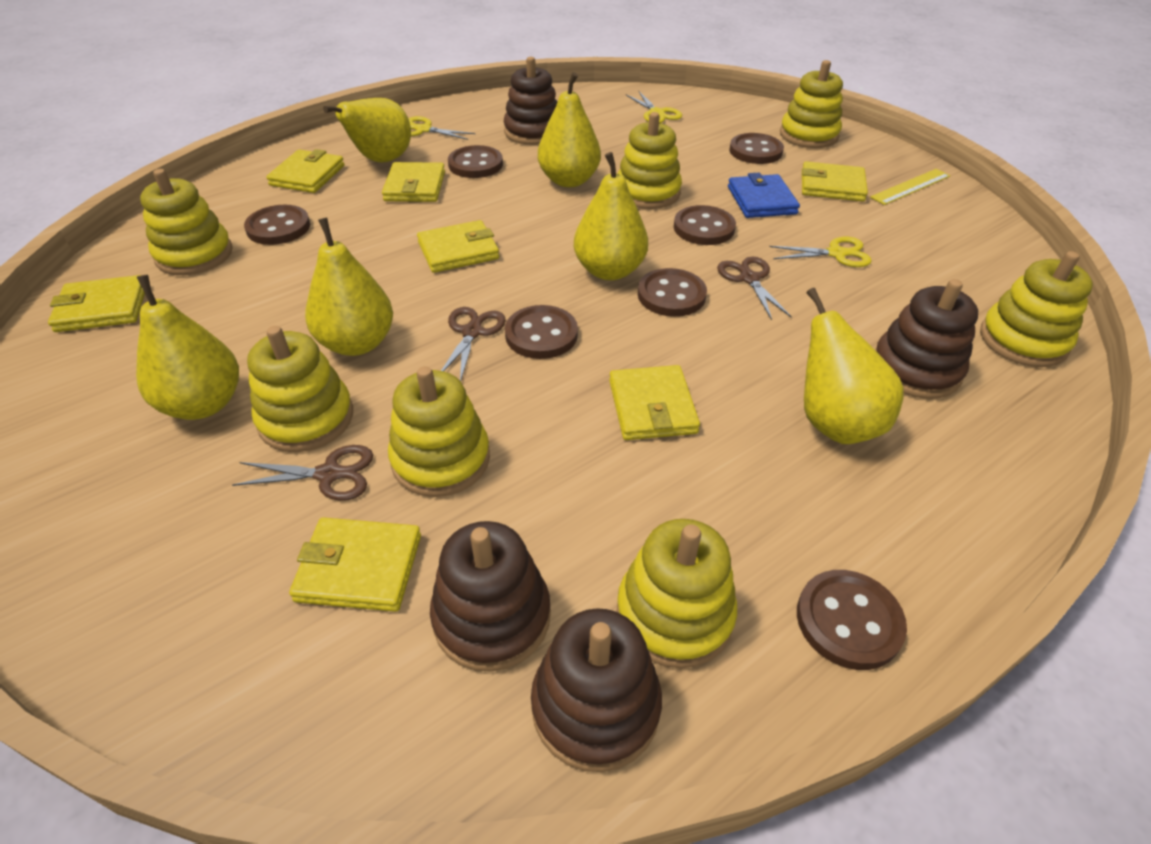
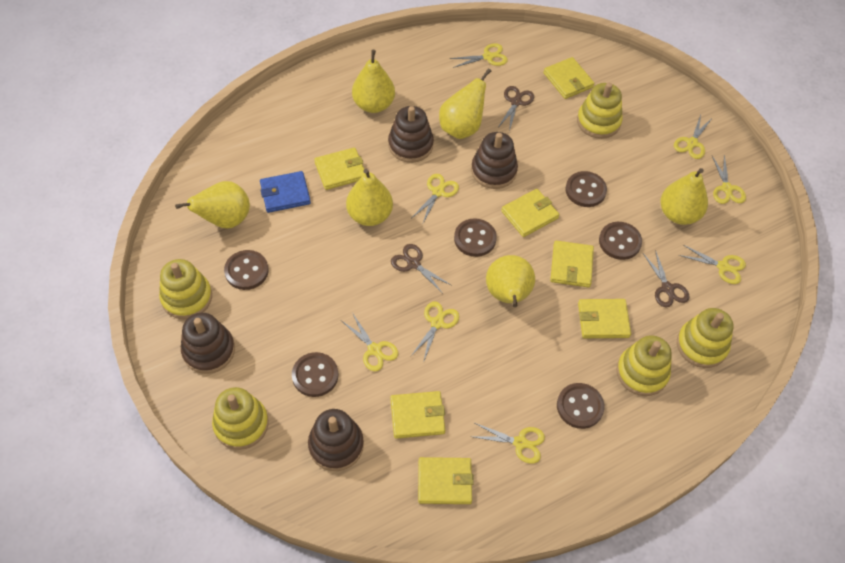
brown button: [244,205,310,245] [448,145,503,178] [505,305,578,359] [638,268,707,317] [674,205,736,245] [729,133,784,164] [797,570,907,670] = 7 -> [224,250,269,290] [292,352,338,397] [454,218,497,257] [557,383,605,429] [565,171,607,207] [599,222,642,260] = 6
yellow ruler: [870,169,950,205] = 1 -> none = 0
yellow scissors: [408,116,475,140] [626,91,682,123] [769,237,872,267] = 3 -> [342,314,398,371] [411,302,459,363] [412,174,459,225] [450,43,508,68] [474,423,545,464] [674,115,713,159] [679,245,746,284] [712,155,746,204] = 8
yellow stacking toy: [140,169,233,275] [247,326,353,452] [388,366,490,497] [617,112,682,209] [617,519,737,668] [780,60,843,148] [980,251,1093,367] = 7 -> [159,259,212,319] [212,387,269,450] [577,83,623,139] [616,335,672,396] [677,308,733,368] = 5

